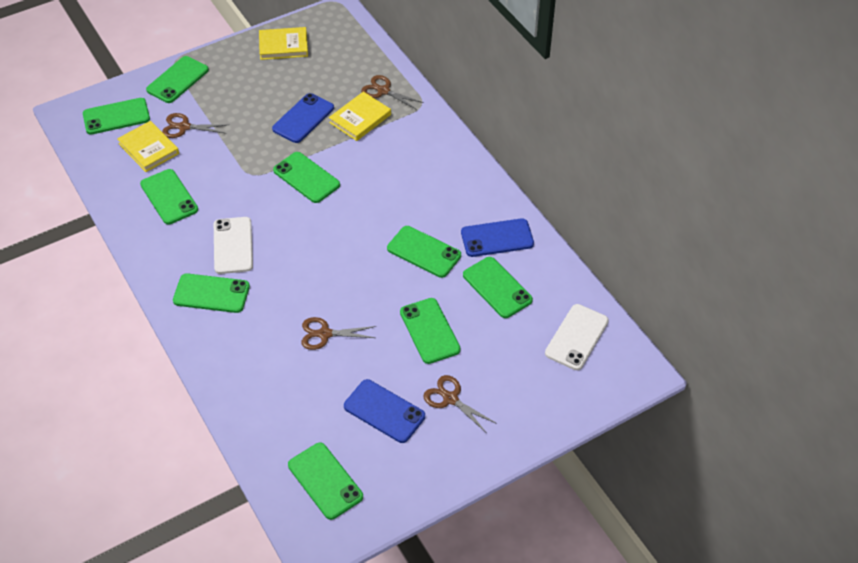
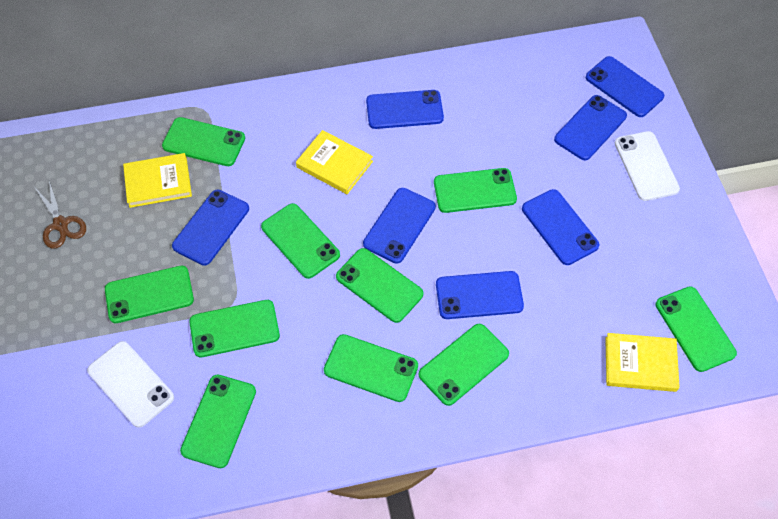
blue phone: [272,93,334,143] [344,379,425,443] [461,218,534,257] = 3 -> [172,189,249,266] [363,188,436,264] [366,90,444,129] [436,271,524,319] [522,189,600,265] [554,95,627,160] [586,56,664,117] = 7
brown scissors: [162,113,229,138] [301,317,376,350] [361,75,424,110] [423,375,497,433] = 4 -> [35,180,86,249] = 1
green phone: [83,98,150,135] [140,169,198,225] [146,56,209,103] [173,273,250,313] [273,152,340,203] [288,443,363,520] [387,226,461,278] [400,298,461,364] [463,257,533,318] = 9 -> [105,266,194,323] [162,117,245,166] [180,375,256,468] [189,300,280,357] [261,203,340,279] [324,334,418,402] [336,248,424,323] [419,324,509,406] [434,168,517,213] [655,286,737,372] = 10

